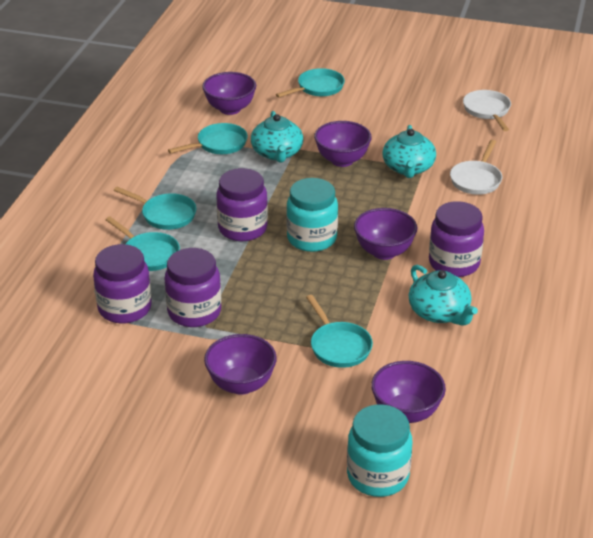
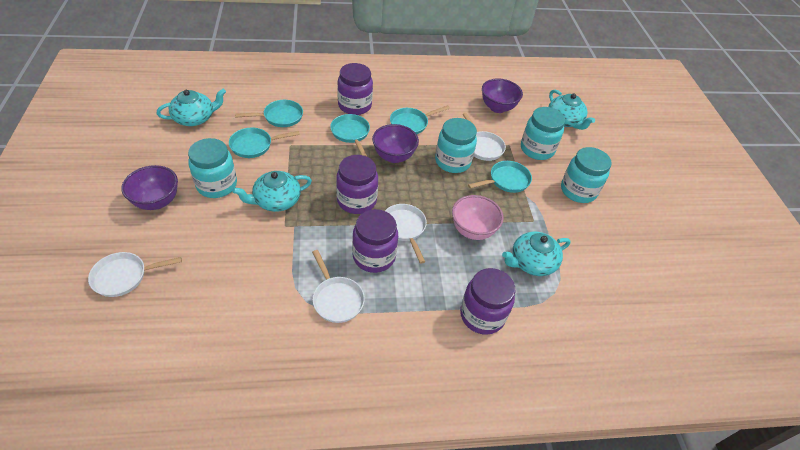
pink bowl: none = 0 -> [452,195,504,240] = 1
purple bowl: [202,72,256,115] [204,334,277,395] [314,121,372,167] [354,208,417,260] [371,361,446,423] = 5 -> [121,165,178,210] [372,124,419,163] [482,79,523,113] = 3
turquoise jar: [286,178,338,252] [347,404,412,497] = 2 -> [188,138,237,198] [435,118,477,173] [521,107,565,160] [561,147,612,203] = 4
turquoise teapot: [251,111,303,163] [382,125,436,178] [409,265,478,326] = 3 -> [157,89,226,126] [232,171,312,212] [502,232,571,276] [549,90,595,130] = 4
white pan: [450,140,502,195] [463,90,511,131] = 2 -> [88,252,182,297] [312,250,365,323] [385,204,427,264] [463,113,506,161] = 4

